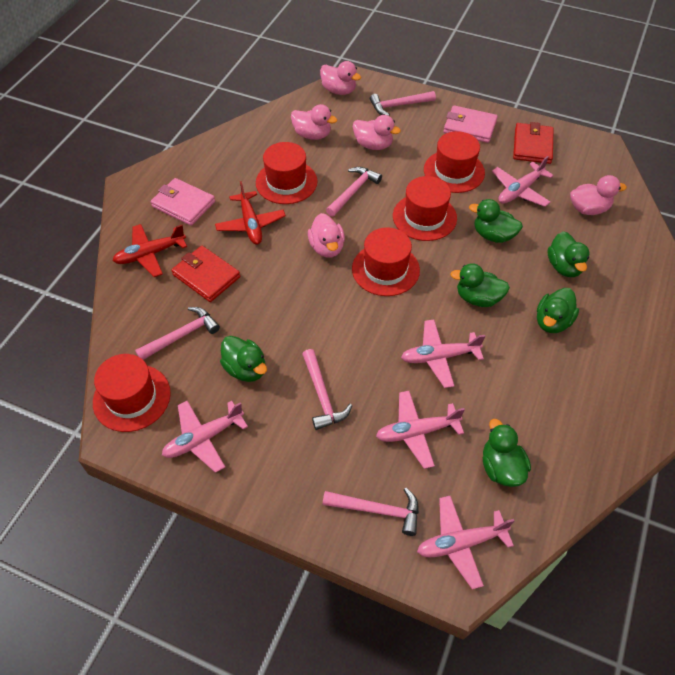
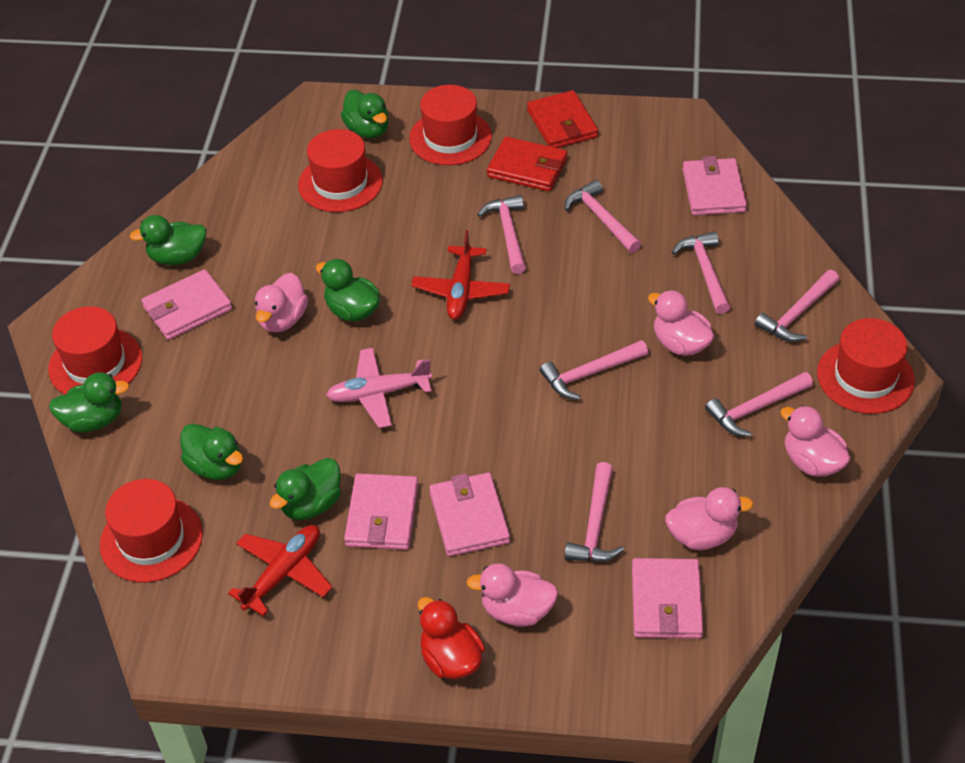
pink hammer: [135,307,220,360] [302,349,352,430] [322,488,419,536] [326,167,382,217] [370,91,436,116] = 5 -> [477,195,526,274] [540,340,648,400] [564,462,624,562] [565,180,641,253] [672,231,730,314] [705,372,813,437] [755,270,839,342] = 7
pink plane: [162,401,248,473] [376,391,465,469] [401,319,485,388] [417,496,514,589] [492,156,554,207] = 5 -> [326,348,432,428] = 1
pink wallet: [151,178,215,226] [444,105,498,143] = 2 -> [141,269,232,340] [344,473,418,550] [429,473,510,556] [632,558,703,639] [683,156,747,215] = 5
red duck: none = 0 -> [418,597,485,679] = 1

